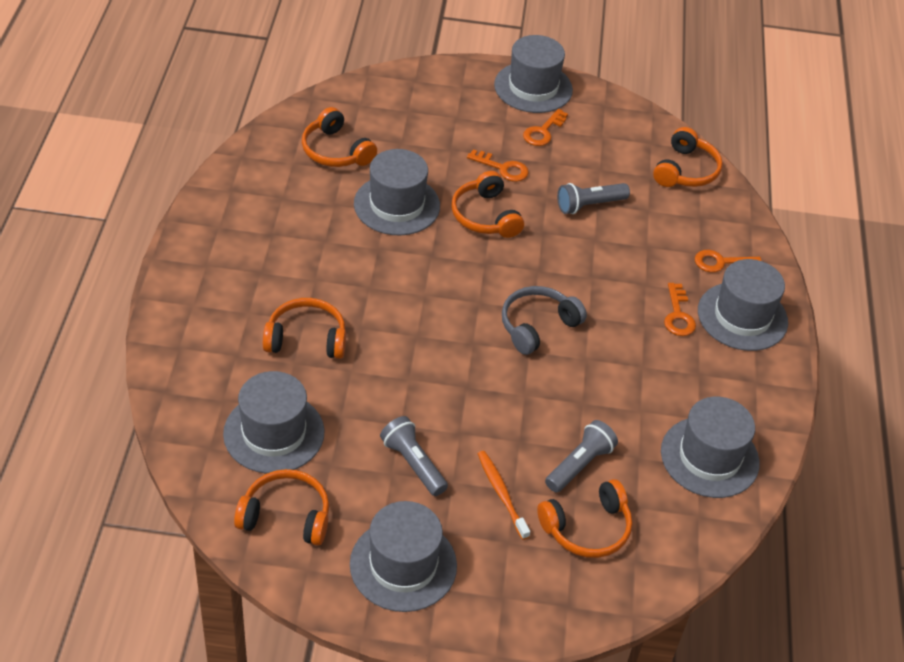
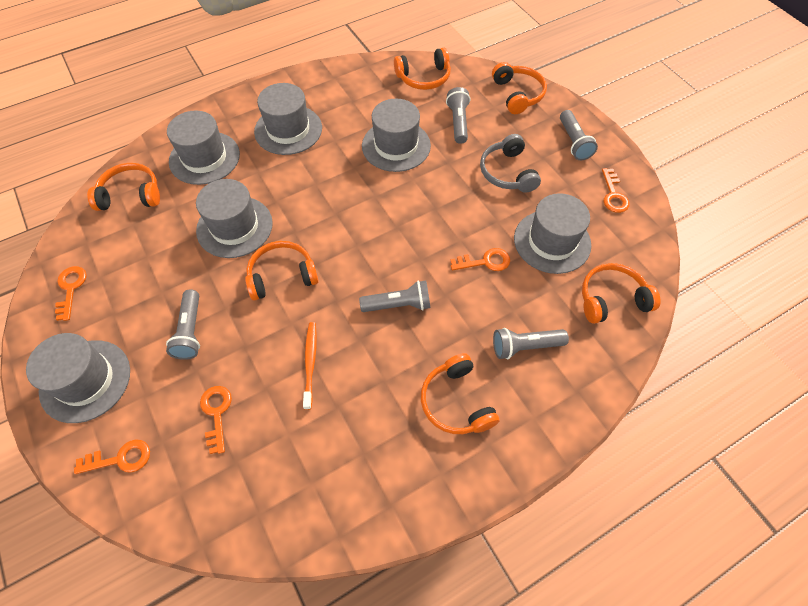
grey flashlight: [380,416,448,496] [545,420,618,493] [557,183,630,214] = 3 -> [166,289,200,360] [359,281,430,312] [446,87,470,144] [493,328,569,359] [560,110,598,160] = 5
orange key: [467,149,529,182] [523,109,568,146] [664,283,696,336] [695,250,762,272] = 4 -> [55,266,87,321] [74,440,150,474] [200,386,232,454] [450,248,510,271] [602,168,630,213] = 5

